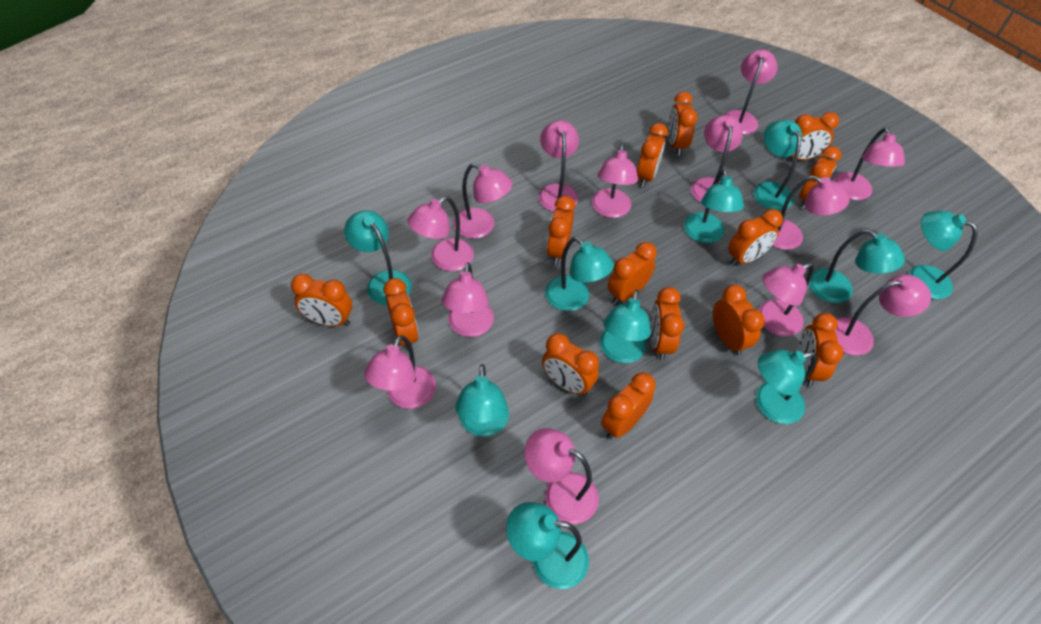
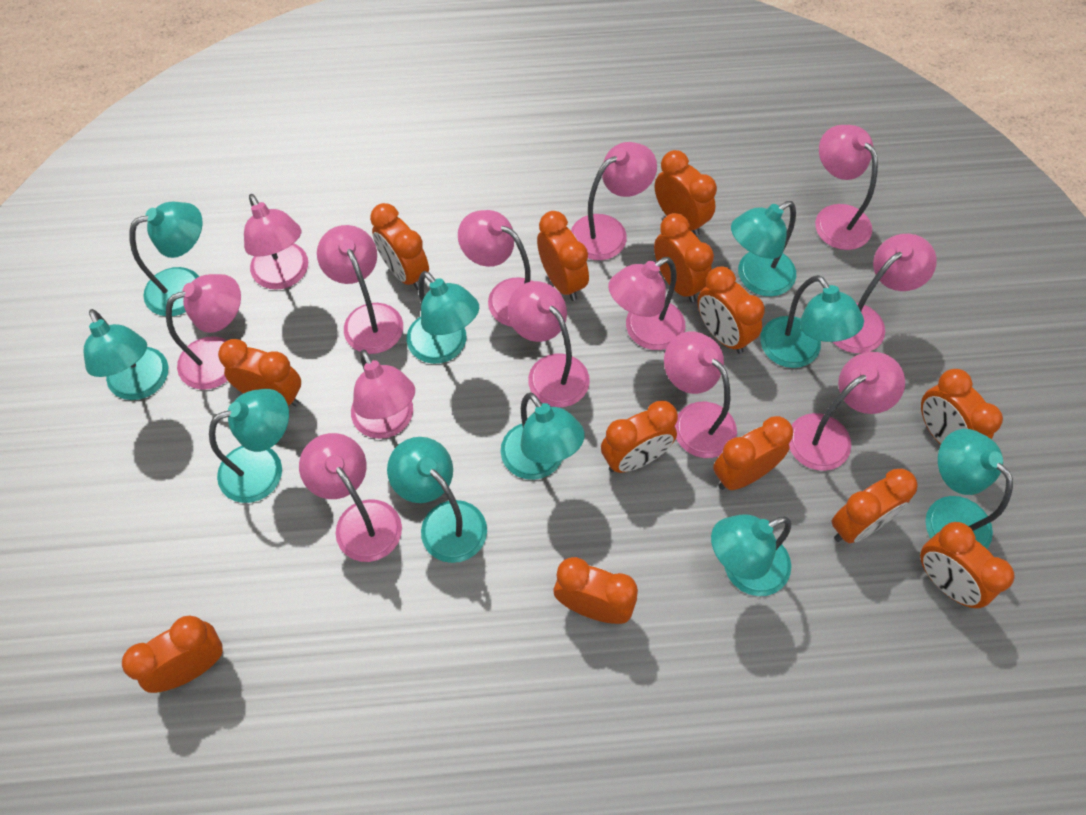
orange clock: [291,274,352,326] [383,278,419,351] [542,333,599,396] [547,196,575,265] [601,372,656,439] [608,242,657,305] [637,123,668,187] [650,287,684,360] [668,92,697,156] [713,285,765,356] [728,209,783,266] [784,112,839,160] [798,313,844,387] [799,146,841,209] = 14 -> [122,615,223,693] [218,339,301,406] [370,203,429,290] [537,211,589,301] [554,557,638,624] [601,401,678,473] [654,213,714,302] [655,150,717,236] [697,267,765,354] [713,416,793,490] [832,469,918,543] [920,522,1014,608] [921,369,1003,445] = 13

